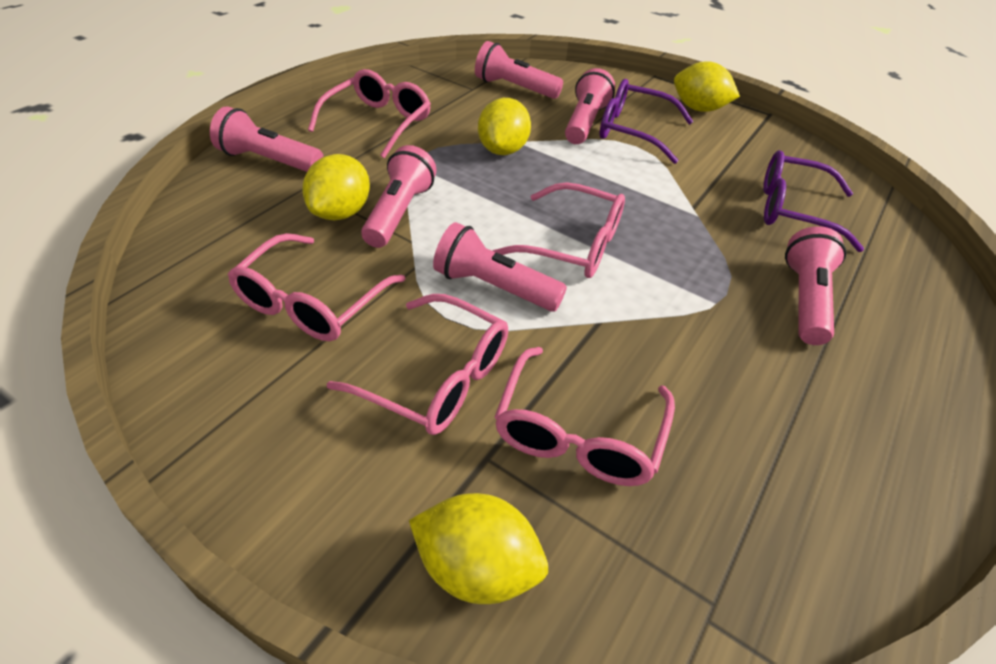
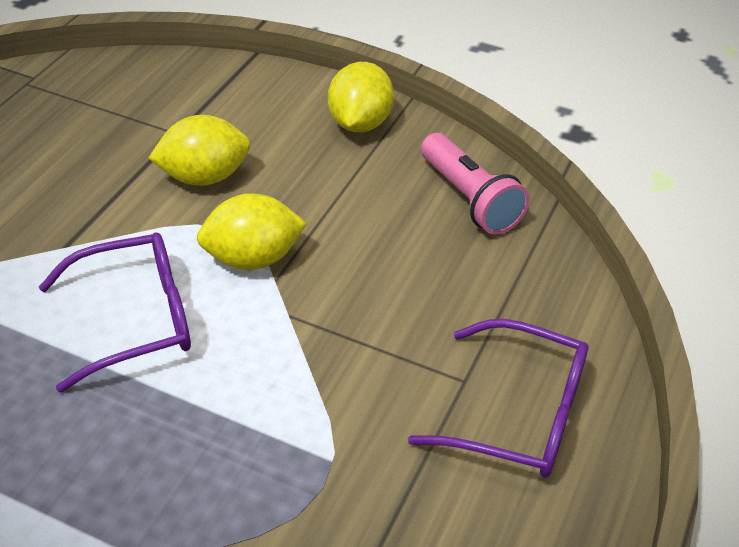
pink flashlight: [210,106,323,172] [361,145,436,248] [433,222,567,312] [475,41,563,99] [565,68,615,144] [785,226,847,345] = 6 -> [421,133,529,235] = 1
pink glasses: [228,233,405,341] [308,69,431,158] [327,294,508,435] [493,182,625,278] [495,347,675,486] = 5 -> none = 0
yellow lemon: [302,154,370,220] [409,493,548,604] [478,98,531,155] [674,61,740,112] = 4 -> [148,115,251,186] [197,193,307,270] [328,62,394,132] = 3

